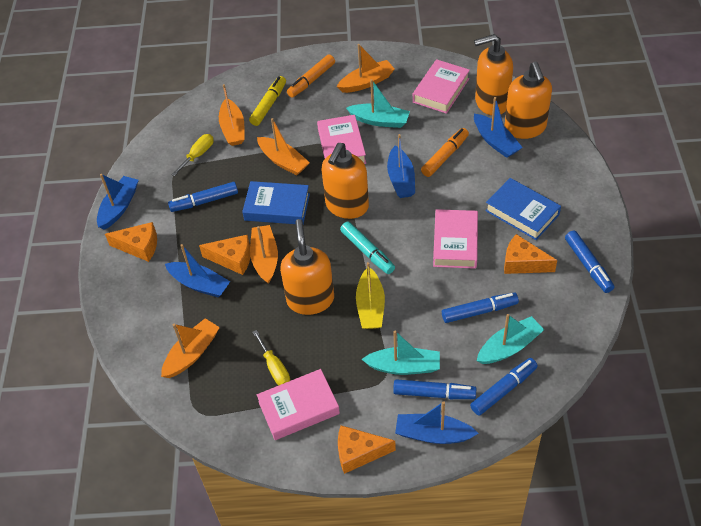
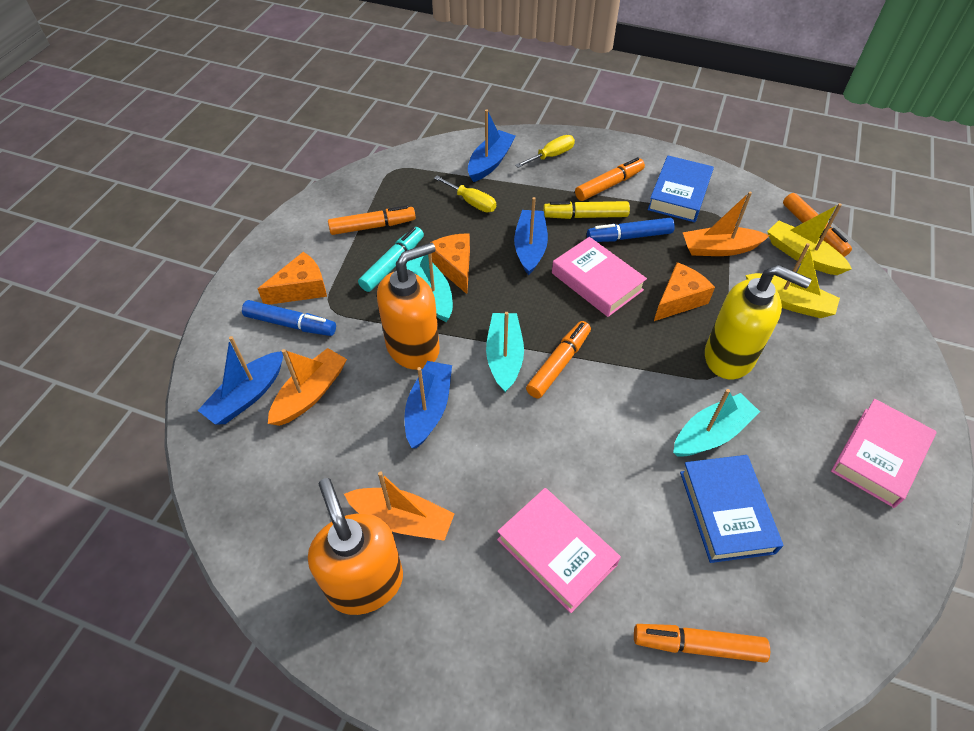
blue boat: [97,174,139,230] [165,244,230,298] [387,134,415,198] [395,401,478,444] [474,97,523,158] = 5 -> [197,336,283,425] [405,361,452,448] [468,110,516,182] [514,197,548,275] = 4
blue marker: [168,182,238,212] [393,379,476,399] [442,292,519,323] [470,358,538,416] [565,231,614,293] = 5 -> [242,300,336,336] [587,218,675,242] = 2
orange boat: [161,318,220,378] [219,84,245,146] [250,225,278,284] [257,118,310,175] [337,44,395,93] = 5 -> [268,348,347,426] [344,471,455,541] [683,192,770,256] = 3
orange cheese: [105,222,157,262] [199,235,250,275] [338,425,396,474] [504,234,557,274] = 4 -> [258,252,327,305] [430,233,470,294] [654,262,715,321] = 3
orange marker: [287,54,335,98] [421,128,469,177] = 2 -> [328,205,416,235] [526,321,591,399] [575,157,645,201] [634,624,770,663] [783,193,852,257] = 5
orange soap dispenser: [280,219,334,315] [322,143,369,219] [474,34,513,115] [504,62,552,139] = 4 -> [308,478,403,615] [377,242,440,370] = 2
pink book: [257,369,340,440] [317,115,366,164] [413,59,470,114] [433,209,478,269] = 4 -> [497,488,621,613] [552,237,647,317] [831,399,937,508] = 3
yellow boat: [356,262,385,329] = 1 -> [745,243,840,318] [767,203,852,275] = 2
yellow soap dispenser: none = 0 -> [705,265,811,379] = 1

